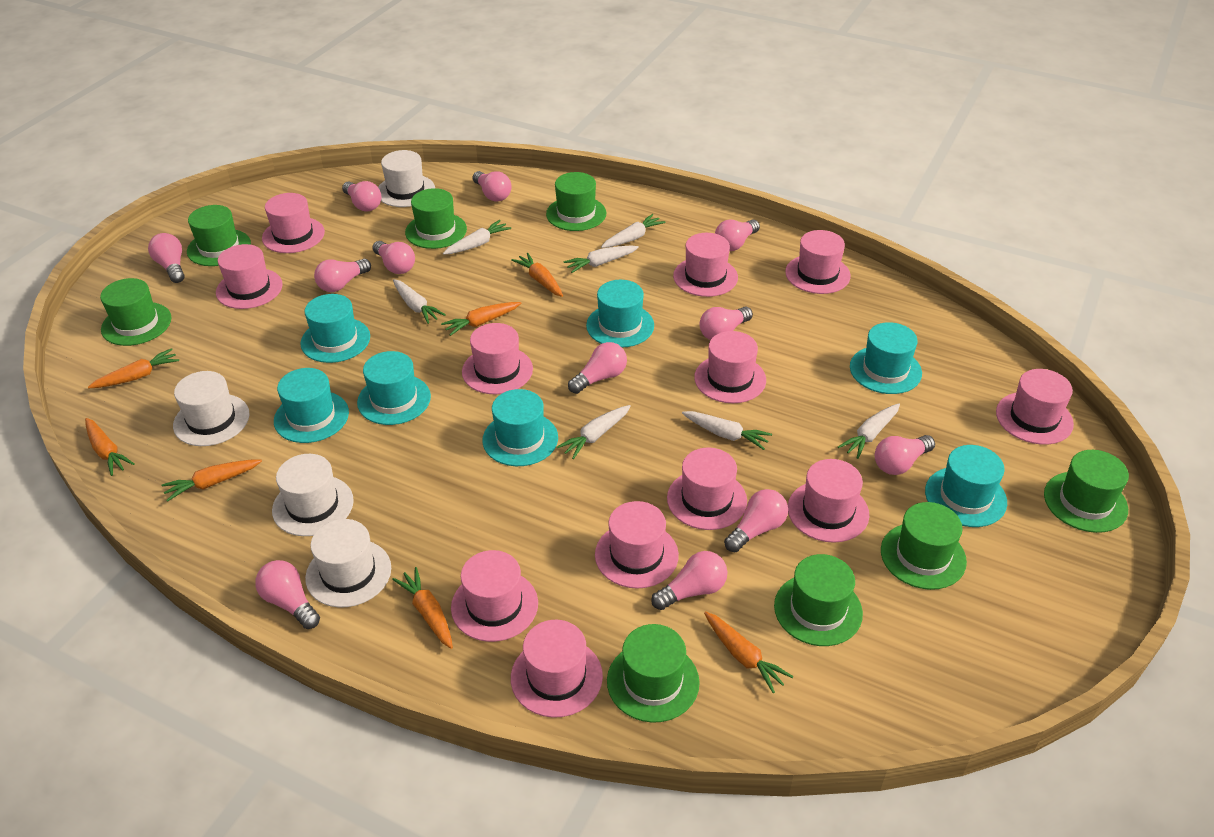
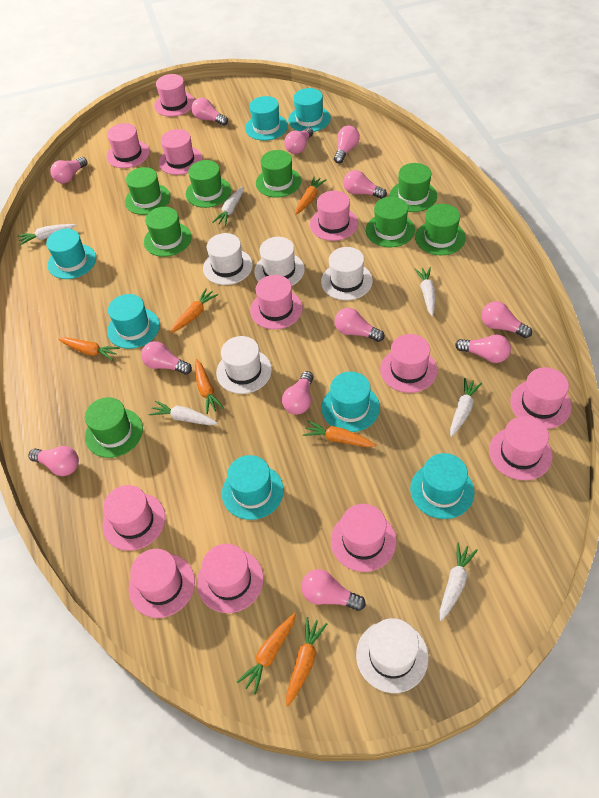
white carrot: [393,279,446,324] [443,220,511,255] [557,405,631,459] [564,245,639,273] [601,214,665,248] [682,411,772,450] [838,403,900,459] = 7 -> [17,224,76,245] [149,401,218,425] [212,187,244,226] [415,267,435,316] [440,542,478,621] [450,378,482,437] = 6
white hat: [173,371,249,446] [272,454,354,536] [305,519,391,608] [378,150,435,207] = 4 -> [203,233,253,285] [216,336,272,394] [254,237,305,286] [321,247,373,300] [356,618,429,693] = 5

